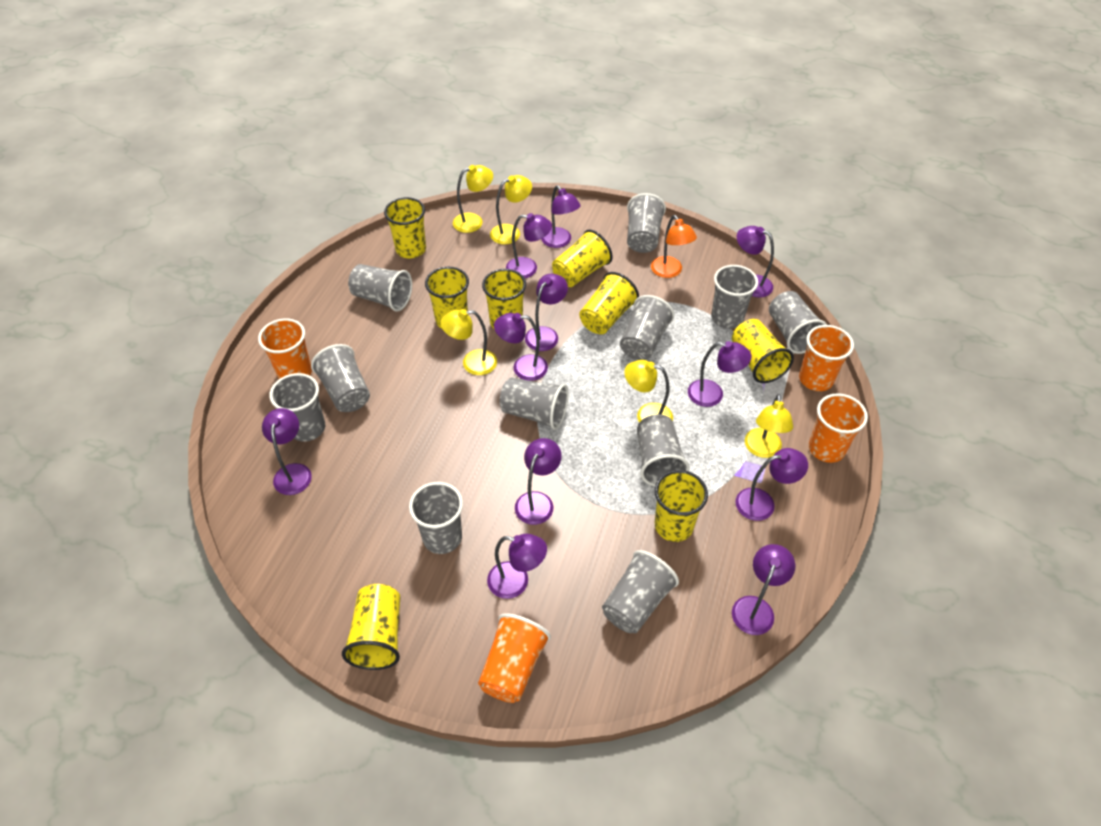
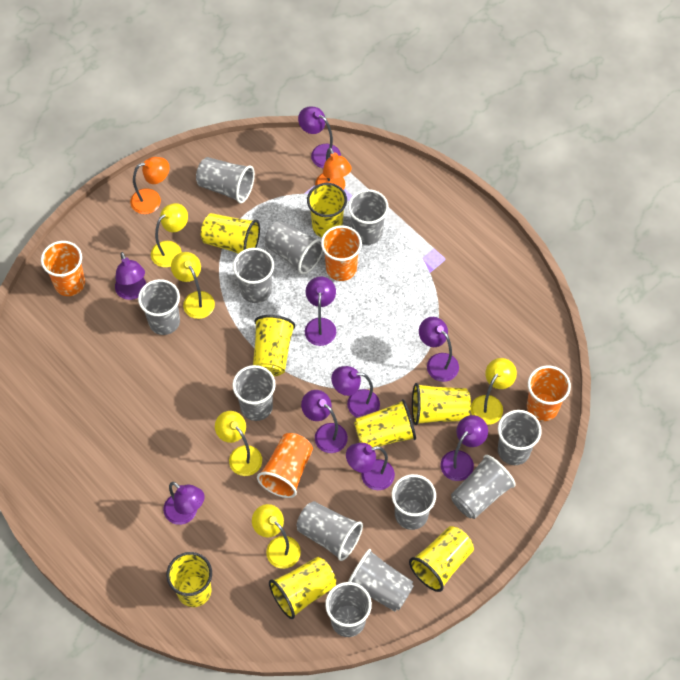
grey cup: [269,373,325,442] [311,344,370,412] [348,264,412,312] [409,482,463,554] [499,377,568,430] [602,550,679,633] [620,295,675,360] [627,193,666,253] [637,414,690,486] [711,265,758,329] [769,291,827,354] = 11 -> [138,279,180,335] [196,157,255,203] [232,365,276,421] [233,248,274,303] [264,220,323,274] [297,501,363,561] [325,582,372,637] [348,189,389,245] [348,549,414,612] [392,474,436,530] [451,455,516,519] [498,410,542,465] = 12
orange lamp: [651,215,697,278] = 1 -> [130,157,170,214] [315,148,352,190] = 2
purple lamp: [262,408,312,495] [487,534,547,599] [494,313,548,381] [506,213,552,278] [515,438,562,525] [525,274,568,351] [541,185,581,248] [688,341,751,407] [732,544,795,635] [735,448,808,521] [737,226,774,298] = 11 -> [115,252,146,300] [163,482,205,525] [298,107,341,168] [301,390,348,453] [305,277,336,346] [331,366,380,418] [346,443,395,490] [419,317,459,382] [441,415,488,481] = 9

